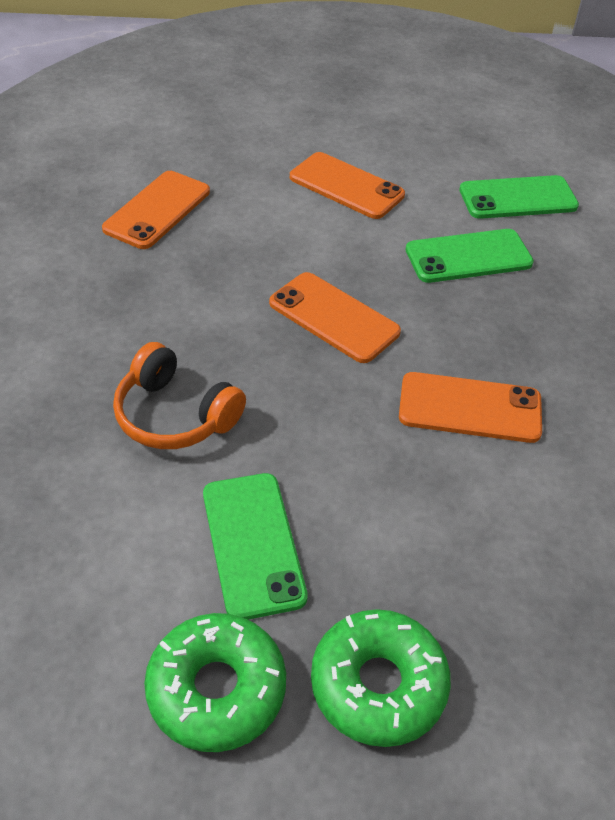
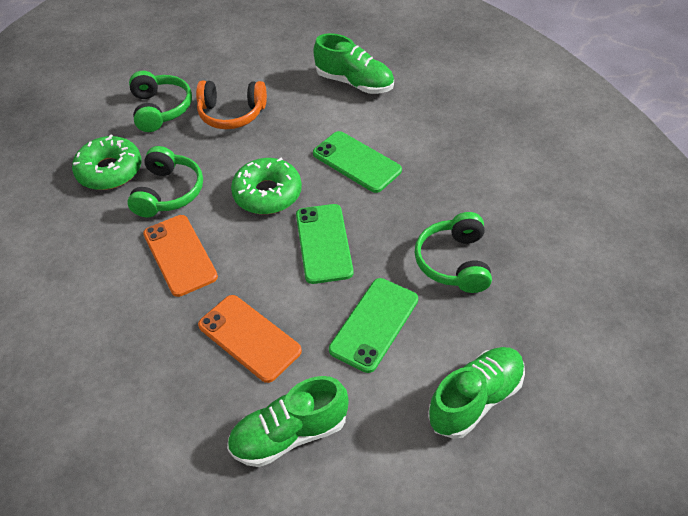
green headphones: none = 0 -> [127,146,203,217] [129,71,192,132] [415,212,492,293] = 3
green shoe: none = 0 -> [227,376,349,467] [313,33,394,94] [428,347,525,439] = 3
orange phone: [102,171,210,249] [269,272,401,363] [290,152,405,219] [399,372,542,443] = 4 -> [143,215,218,297] [198,295,302,383] = 2

